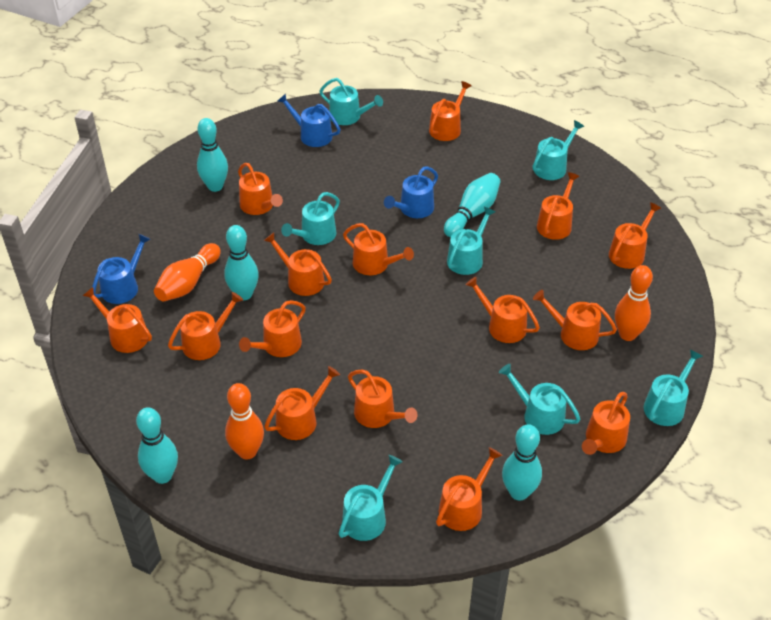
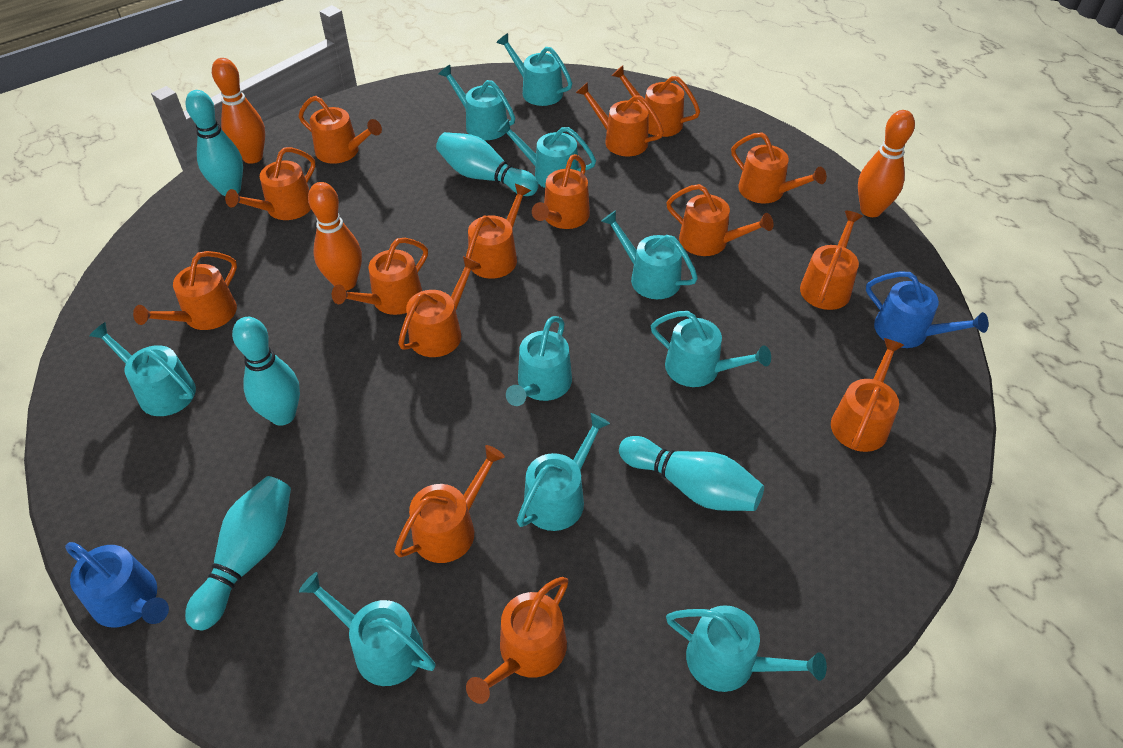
blue watering can: [92,234,151,304] [278,94,341,147] [384,166,438,218] = 3 -> [65,542,169,627] [866,272,988,348] = 2
turquoise watering can: [281,192,340,245] [319,78,383,125] [338,455,403,541] [447,207,495,275] [499,364,580,435] [533,120,584,180] [644,349,703,426] = 7 -> [89,322,196,416] [299,572,436,686] [438,65,515,140] [496,33,572,106] [497,119,596,188] [506,316,572,406] [517,413,610,531] [601,210,698,299] [651,311,771,387] [666,605,827,692] = 10

